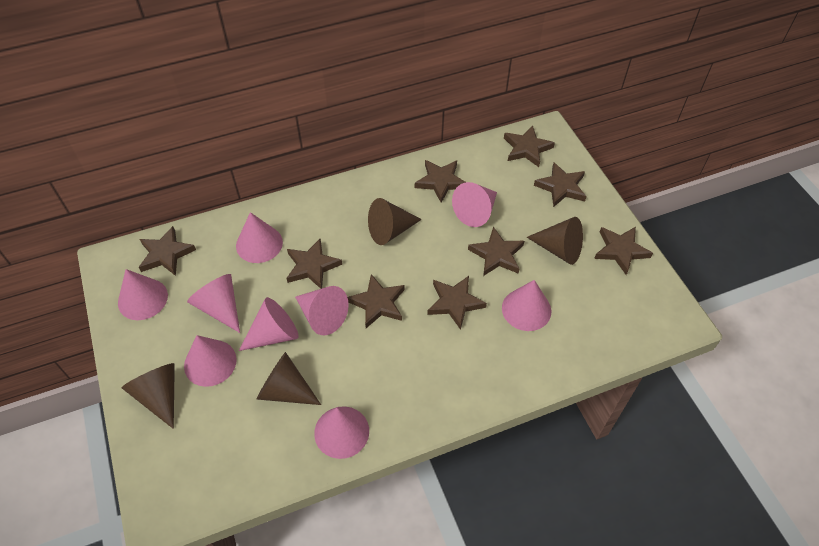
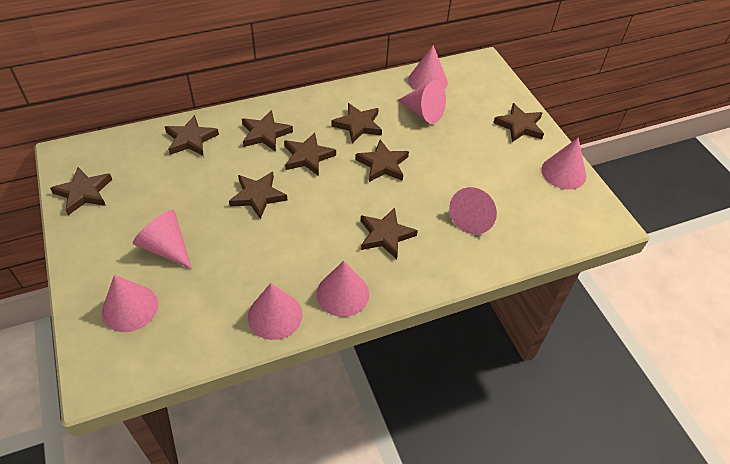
brown cone: [122,363,175,429] [256,352,321,405] [368,198,422,245] [527,217,583,265] = 4 -> none = 0
pink cone: [118,269,168,320] [184,335,237,387] [187,274,240,333] [236,212,283,263] [239,297,298,351] [295,286,349,335] [314,406,369,459] [452,182,497,227] [502,280,551,331] = 9 -> [102,275,158,332] [133,210,192,269] [248,283,302,340] [317,261,369,317] [398,80,446,124] [408,45,448,90] [449,187,497,234] [541,137,586,190] = 8

